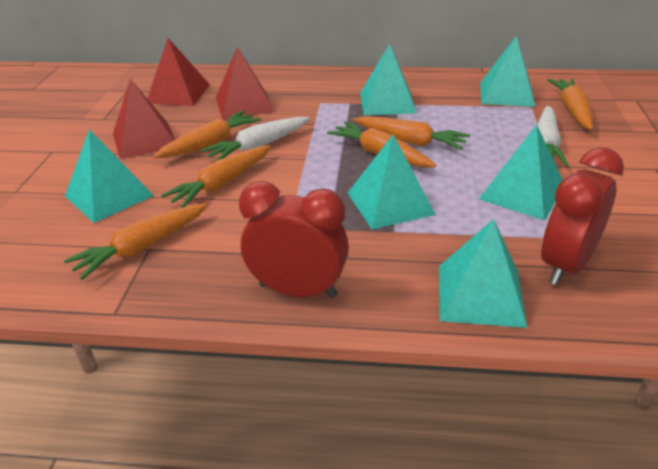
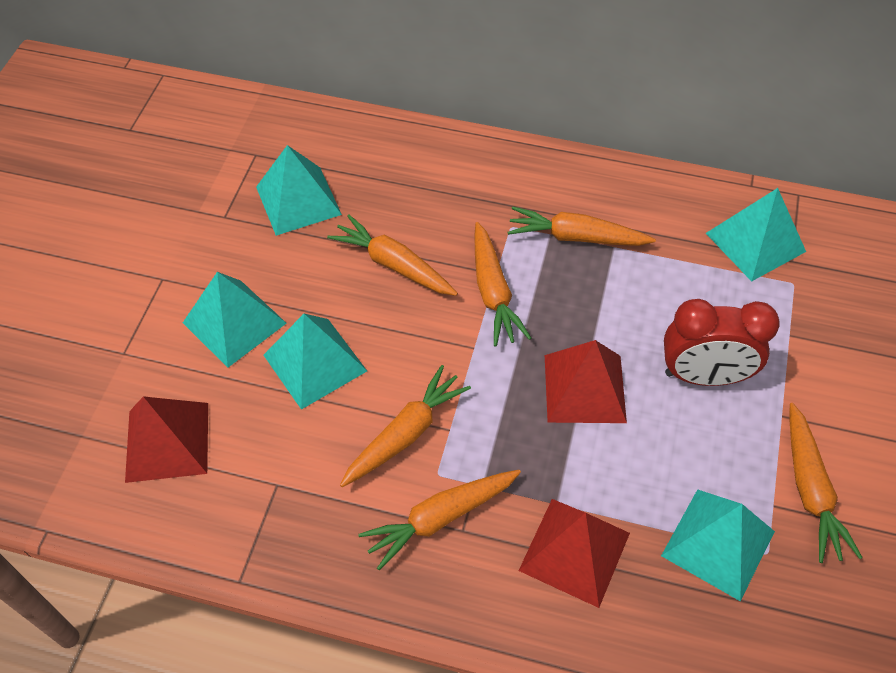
red clock: [239,181,349,298] [541,147,624,285] = 2 -> [664,299,780,386] = 1
turquoise pyramid: [65,129,154,223] [348,135,436,229] [360,44,417,115] [439,219,527,328] [479,124,563,220] [480,36,535,107] = 6 -> [183,272,287,368] [256,145,342,236] [264,314,367,410] [661,489,775,601] [706,188,806,282] = 5
white carrot: [201,117,310,162] [537,106,569,167] = 2 -> none = 0

